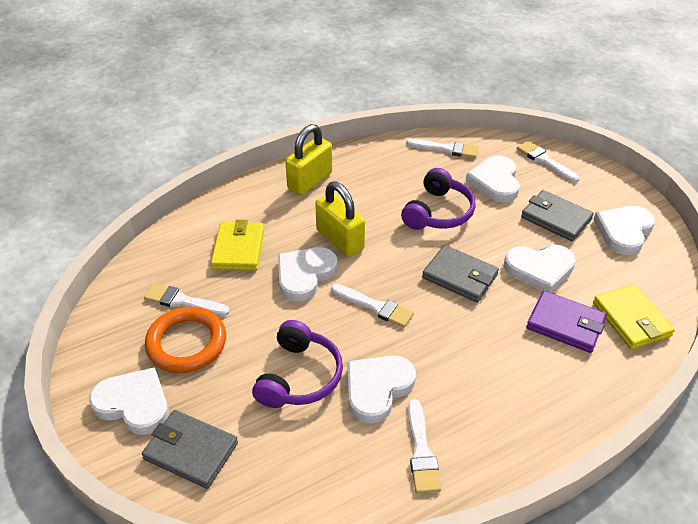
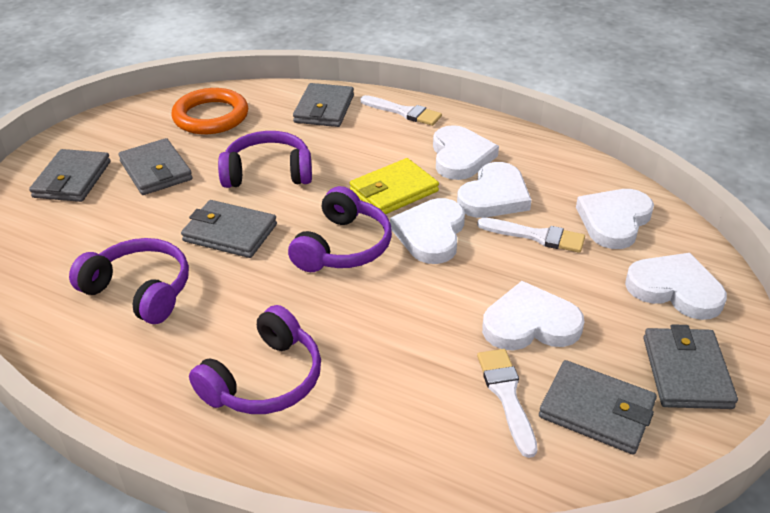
grey wallet: [142,410,238,489] [422,245,499,303] [521,190,594,241] = 3 -> [29,149,111,202] [118,138,193,195] [181,200,277,258] [293,83,354,127] [539,360,657,455] [643,324,738,409] = 6
purple headphones: [252,320,343,408] [401,168,476,230] = 2 -> [69,238,189,324] [189,305,321,414] [218,131,312,188] [288,186,392,272] = 4
purple wallet: [527,291,606,353] = 1 -> none = 0
white brush: [144,283,230,316] [331,284,414,328] [406,139,478,158] [408,399,441,493] [517,141,579,182] = 5 -> [360,95,442,126] [477,218,585,253] [477,349,538,458] = 3
yellow padlock: [285,124,332,195] [315,182,365,257] = 2 -> none = 0
yellow wallet: [211,220,264,271] [593,284,675,349] = 2 -> [350,158,439,214] = 1

